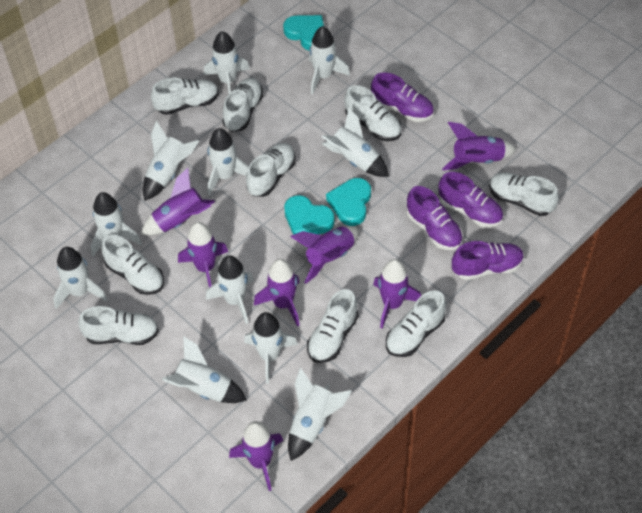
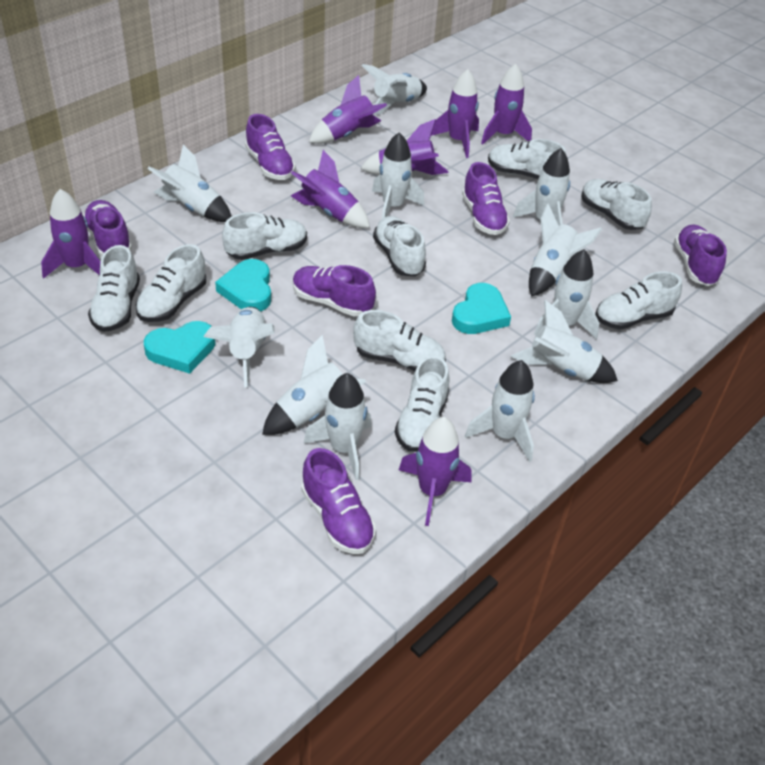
purple shoe: [371,72,434,122] [407,186,463,250] [438,172,503,228] [452,241,524,280] = 4 -> [84,200,132,257] [245,114,296,180] [293,265,376,316] [301,448,376,554] [462,162,510,235] [674,225,727,286] = 6

